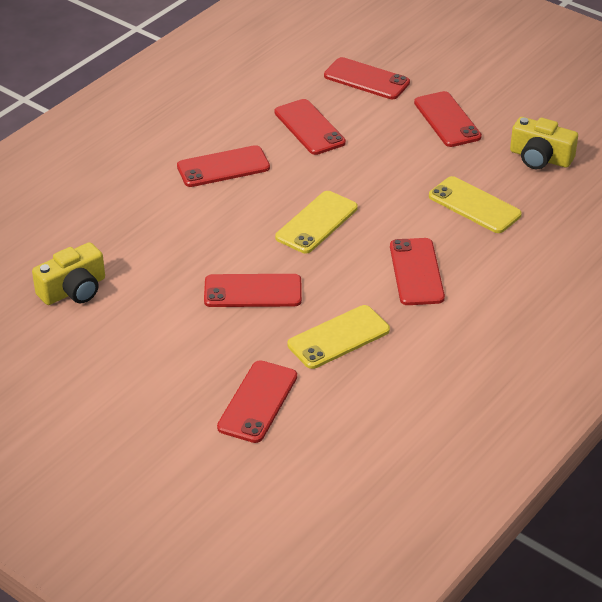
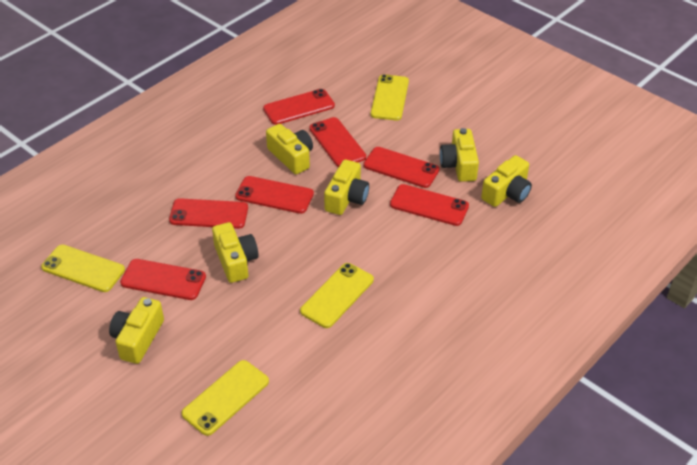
yellow camera: [32,242,105,305] [510,117,578,169] = 2 -> [109,297,164,364] [212,222,259,283] [266,124,313,174] [324,159,369,215] [440,128,479,182] [481,155,532,207] = 6
yellow phone: [275,191,358,253] [287,305,390,369] [429,176,522,233] = 3 -> [41,245,125,292] [181,360,269,436] [300,263,374,328] [371,74,409,120] = 4

